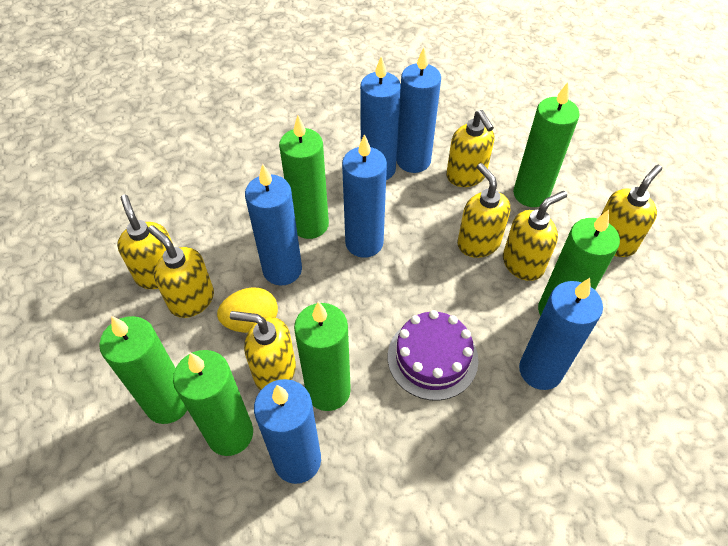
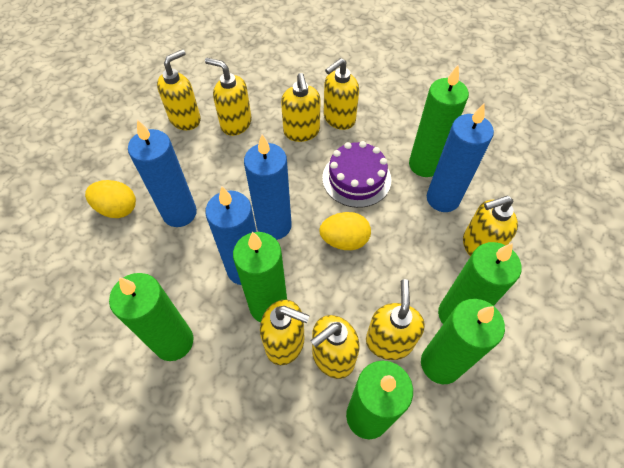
blue candle: [245,164,302,286] [254,379,321,484] [342,134,387,258] [360,56,401,180] [396,48,441,173] [519,278,603,390] = 6 -> [128,120,197,227] [205,187,257,285] [244,135,292,240] [427,103,494,212] = 4
yellow egg: [217,287,278,333] = 1 -> [85,180,136,218] [319,212,371,250] = 2
yellow soap dispenser: [117,194,172,289] [148,225,214,318] [230,311,296,390] [446,110,494,187] [457,163,511,258] [503,191,567,281] [601,165,662,257] = 7 -> [157,49,201,130] [205,58,252,136] [260,300,310,365] [281,73,321,142] [310,315,360,379] [324,58,359,130] [366,279,425,360] [463,196,518,256] = 8

